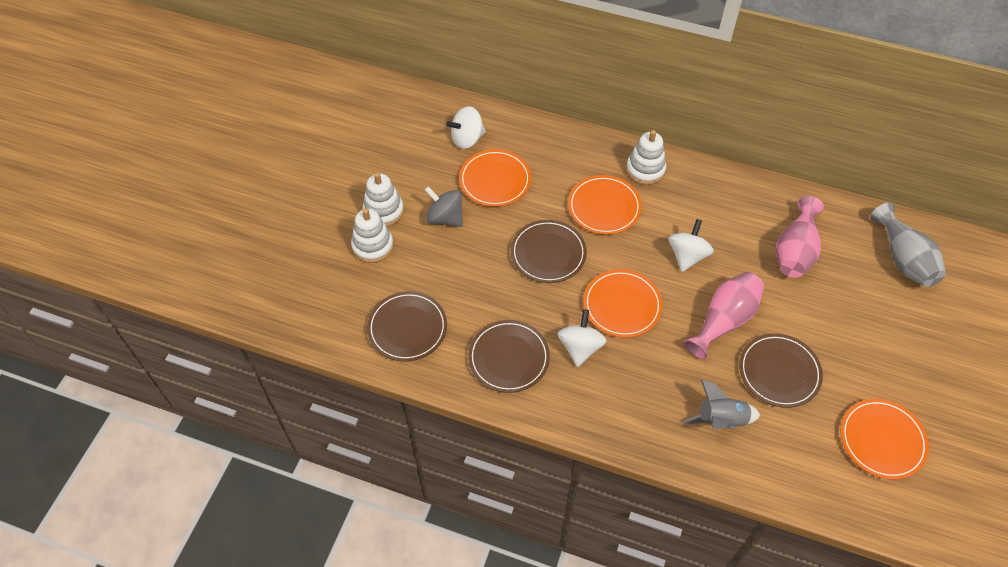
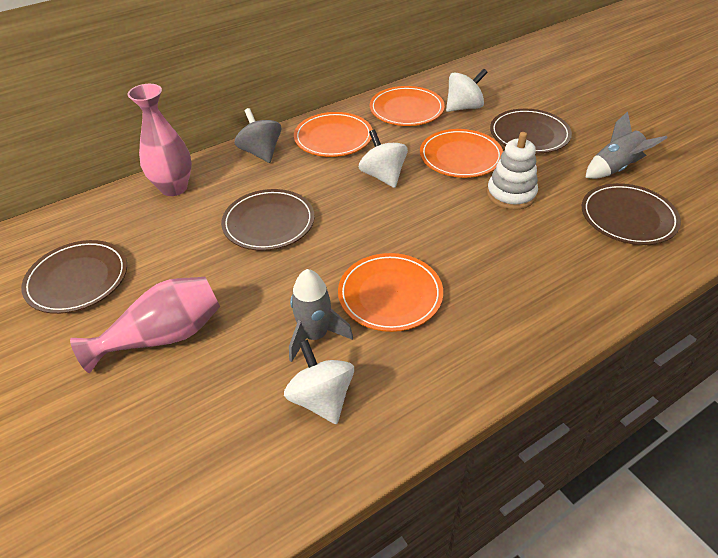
grey rocket: [683,380,760,429] = 1 -> [289,269,353,362] [585,111,668,179] = 2
grey vase: [870,202,946,287] = 1 -> none = 0
white stacking toy: [351,208,394,263] [363,172,404,227] [626,130,666,185] = 3 -> [487,132,538,210] = 1

